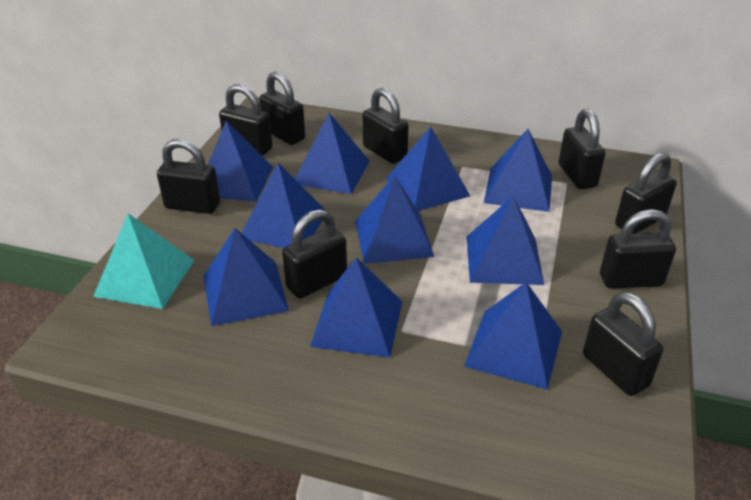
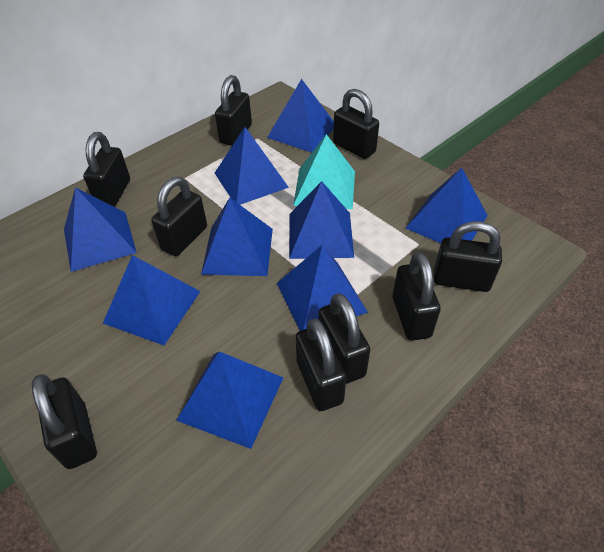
blue pyramid: [204,228,289,326] [208,121,273,202] [242,163,326,248] [295,113,370,194] [310,257,403,358] [355,175,434,264] [386,127,470,211] [464,282,562,390] [467,196,544,285] [484,129,552,212] = 10 -> [64,187,137,272] [103,255,200,345] [176,351,283,449] [201,197,273,276] [215,127,289,205] [267,79,334,153] [277,245,368,331] [289,181,354,259] [406,168,488,243] = 9

